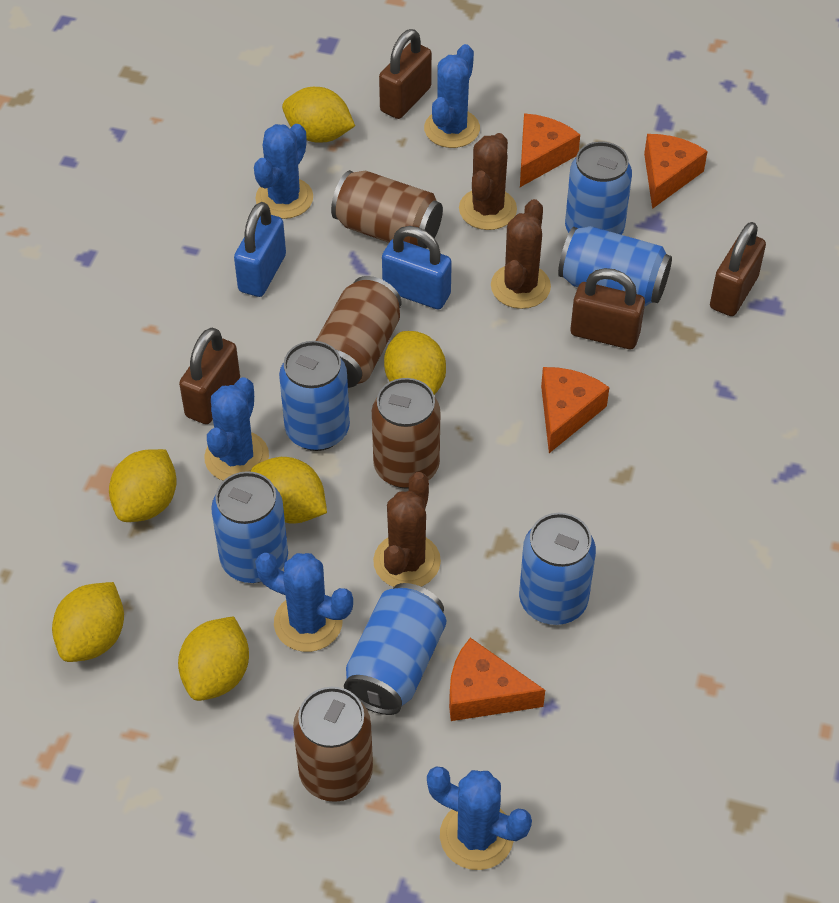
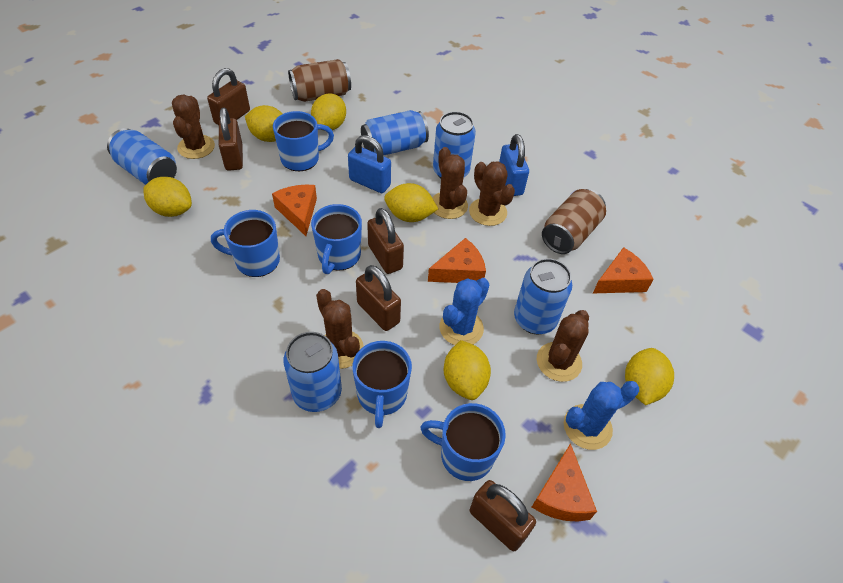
blue cactus: [204,377,269,481] [254,124,313,219] [255,553,353,652] [424,44,480,148] [427,766,532,870] = 5 -> [440,278,490,345] [564,381,639,450] = 2
blue can: [211,471,288,583] [279,341,350,451] [344,583,446,715] [519,513,596,625] [558,226,672,307] [565,141,632,235] = 6 -> [107,128,177,185] [283,332,342,412] [361,110,429,155] [433,111,476,179] [514,258,572,334] = 5
blue mug: none = 0 -> [211,210,280,277] [273,111,334,171] [311,204,362,274] [352,341,412,428] [420,403,506,481] = 5
brown cactus: [373,472,441,587] [459,133,517,230] [491,199,551,309] = 3 -> [172,94,215,159] [316,289,364,369] [432,147,468,219] [469,161,515,226] [537,310,589,382] = 5
brown can: [293,687,373,802] [316,276,401,388] [331,170,443,248] [372,378,440,489] = 4 -> [288,59,351,102] [542,189,606,254] = 2
brown padlock: [179,327,240,424] [379,29,432,119] [571,268,645,349] [710,222,766,316] = 4 -> [207,68,250,125] [219,108,243,171] [356,265,401,331] [367,208,404,274] [470,480,536,551] = 5

